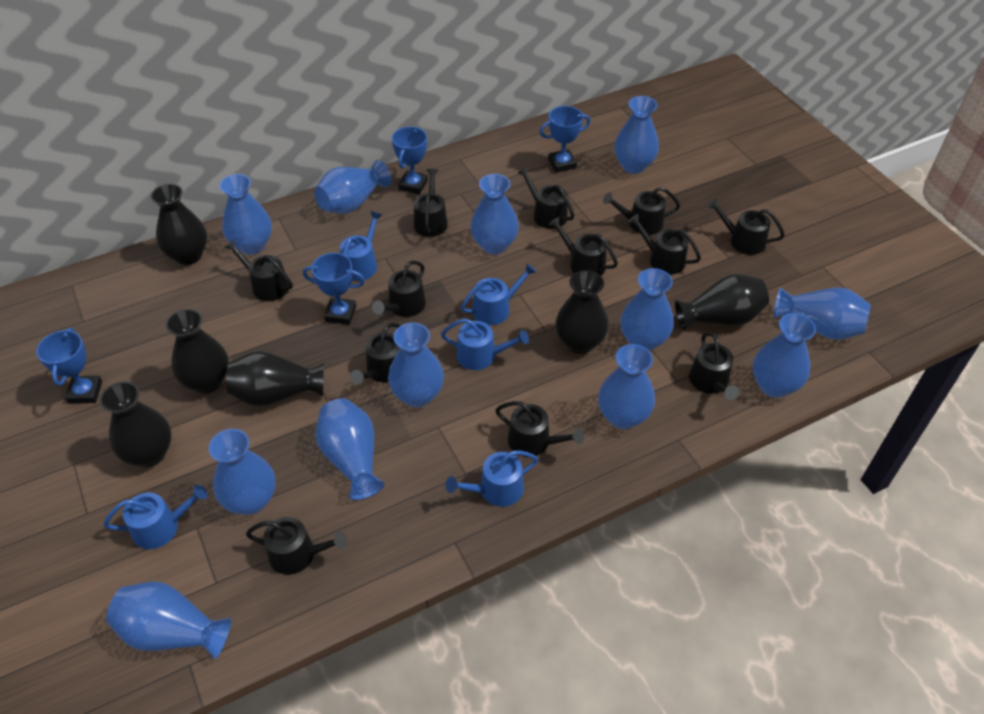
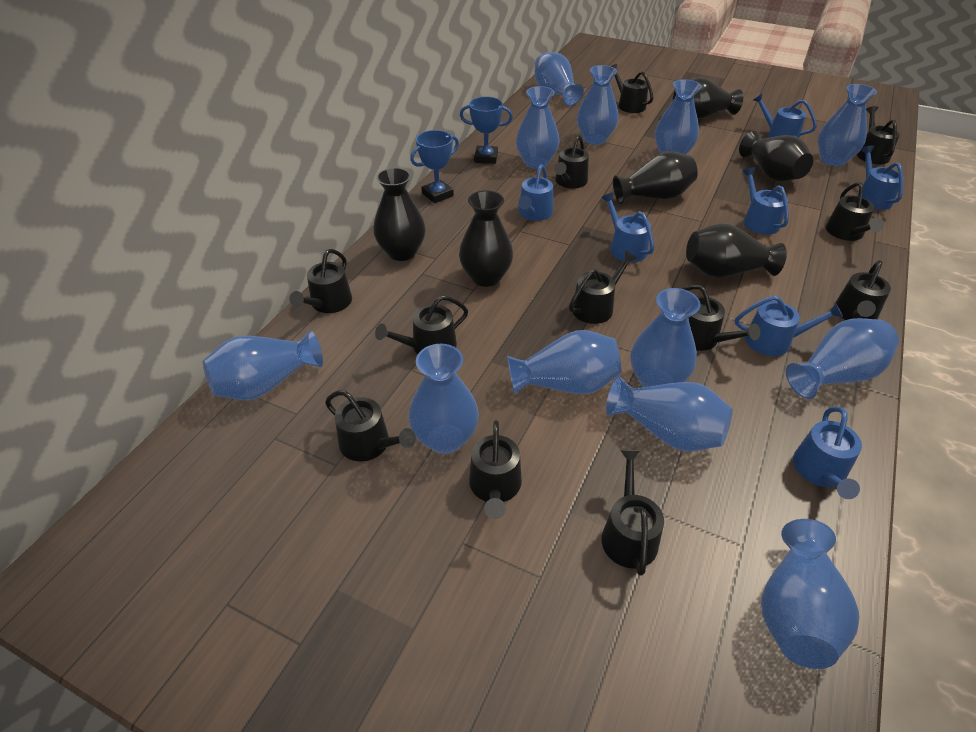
blue trophy: [36,328,102,404] [303,253,365,325] [392,127,428,194] [540,106,590,173] = 4 -> [410,130,459,203] [460,97,513,164] = 2
blue watering can: [104,485,207,549] [340,211,382,281] [441,318,529,370] [445,450,538,507] [461,263,536,325] = 5 -> [518,164,553,221] [601,192,654,262] [735,295,843,356] [742,167,789,235] [753,94,817,138] [793,406,862,499] [857,145,904,210] = 7

